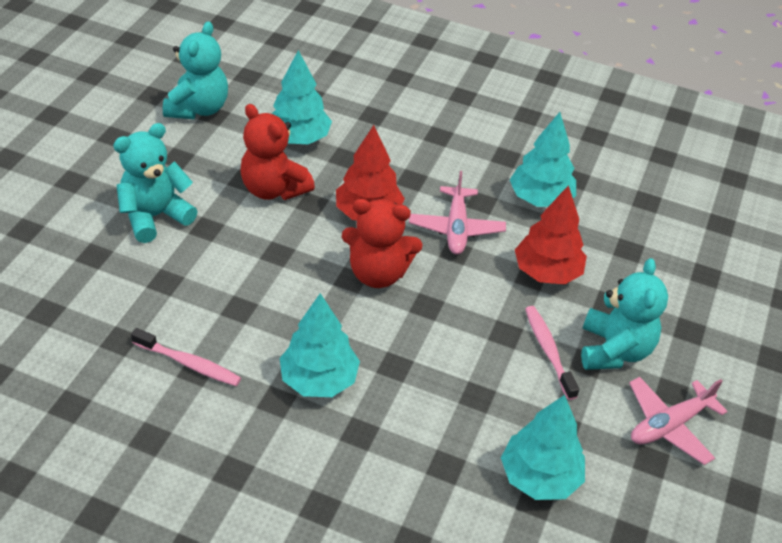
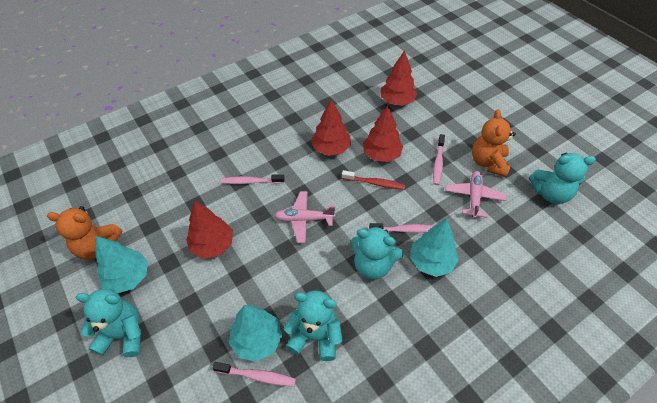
orange teddy bear: none = 0 -> [47,206,123,260] [472,109,516,177] = 2
pink toothbrush: [131,328,241,386] [525,306,579,400] = 2 -> [213,362,296,386] [221,174,285,184] [369,223,434,233] [433,134,445,185] = 4
red teddy bear: [240,104,315,200] [342,199,423,288] = 2 -> none = 0
red toothbrush: none = 0 -> [342,170,405,190] = 1
red tree: [336,125,405,220] [515,185,587,285] = 2 -> [186,201,233,259] [311,100,351,156] [363,106,403,162] [381,50,417,106] = 4
turquoise teddy bear: [113,123,198,243] [163,21,228,119] [581,258,668,370] = 3 -> [76,289,141,357] [283,290,343,361] [351,226,403,280] [529,153,596,204] = 4
turquoise tree: [272,50,332,144] [280,293,360,397] [501,395,585,500] [510,112,576,207] = 4 -> [95,236,148,293] [229,305,283,362] [410,219,459,277] = 3

